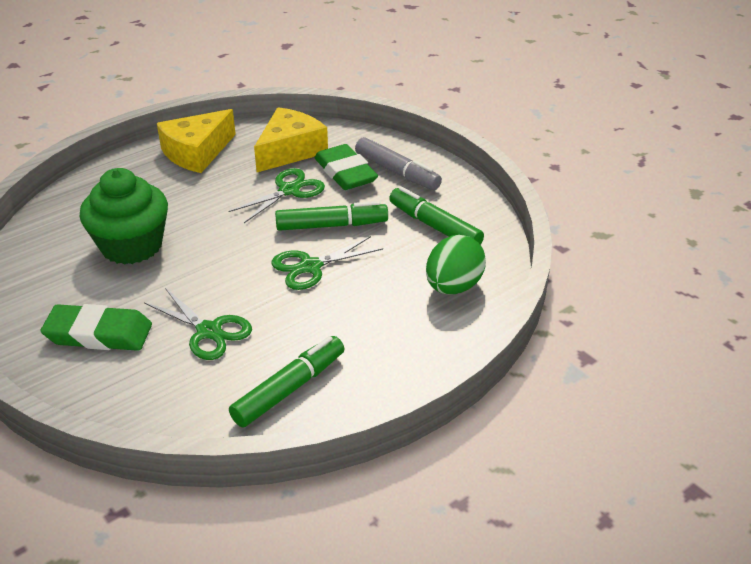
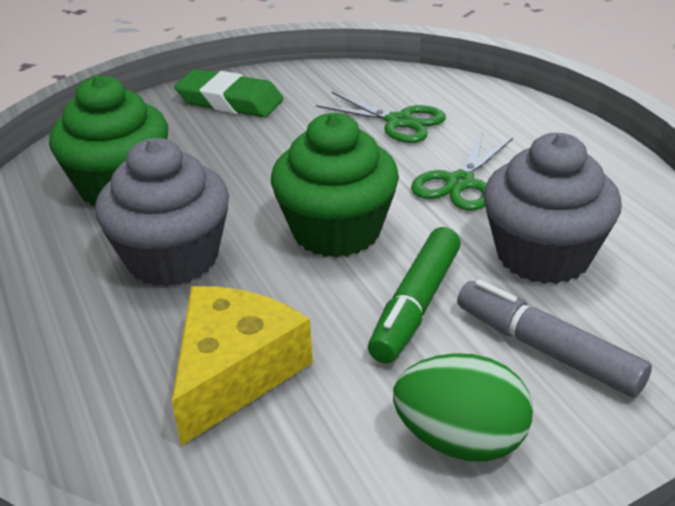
green cupcake: [80,168,168,265] = 1 -> [49,75,168,206] [271,113,399,258] = 2
green eraser: [41,304,152,351] [314,144,378,190] = 2 -> [174,69,283,117] = 1
green marker: [229,336,344,427] [275,201,388,231] [389,187,484,245] = 3 -> [368,227,461,364] = 1
green scissors: [144,288,252,360] [228,168,325,223] [271,236,383,290] = 3 -> [316,92,446,143] [411,132,513,210] = 2
grey cupcake: none = 0 -> [95,138,229,287] [483,133,622,284] = 2
yellow cheese: [157,109,236,173] [254,107,328,172] = 2 -> [172,286,313,446] = 1

